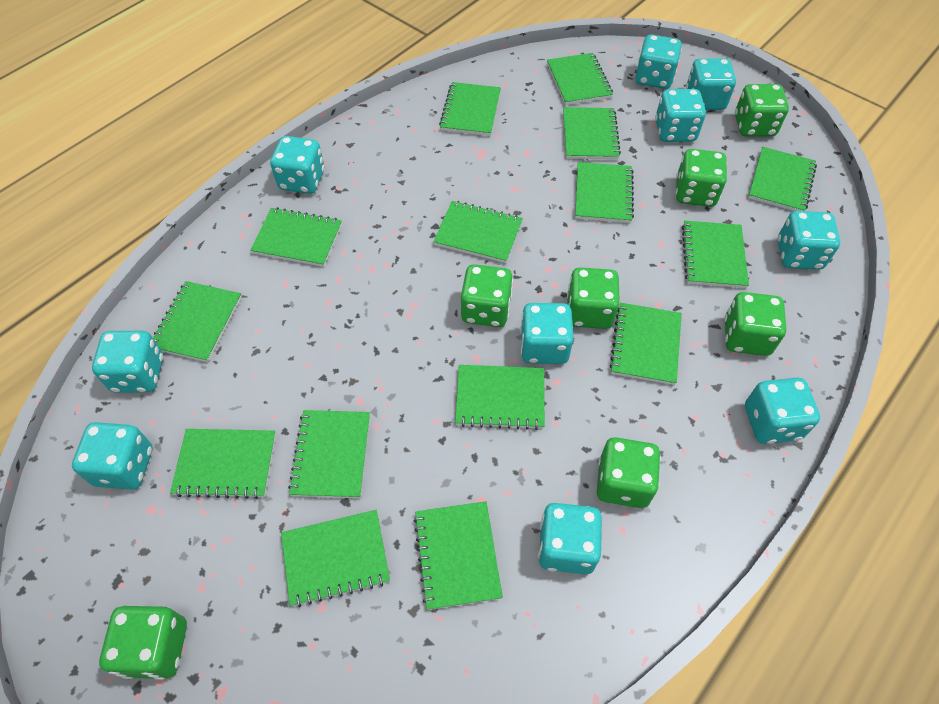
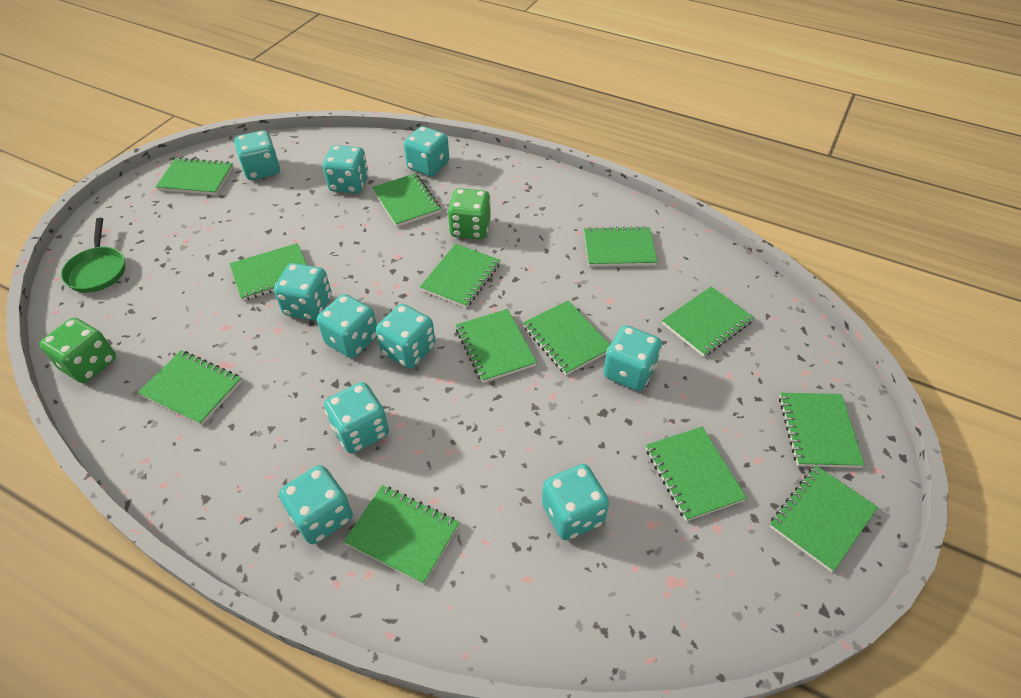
green dice: [99,606,187,680] [461,264,513,327] [567,267,620,329] [597,437,661,508] [676,149,727,207] [724,292,786,356] [735,84,789,137] = 7 -> [39,318,116,383] [447,188,491,239] = 2
green notebook: [153,281,242,362] [170,429,276,499] [250,207,342,267] [281,510,390,607] [288,410,370,498] [414,501,503,610] [433,201,523,263] [439,82,501,136] [455,365,545,430] [547,53,613,105] [563,107,621,160] [575,162,634,223] [609,303,682,385] [682,221,749,288] [748,147,817,211] = 15 -> [138,350,242,425] [156,157,234,195] [230,243,307,301] [344,485,460,585] [372,173,441,227] [420,244,500,308] [456,309,537,383] [523,300,610,375] [584,226,658,267] [646,427,747,521] [662,286,754,357] [770,466,878,572] [779,393,865,468] = 13
green pan: none = 0 -> [61,218,125,293] = 1

